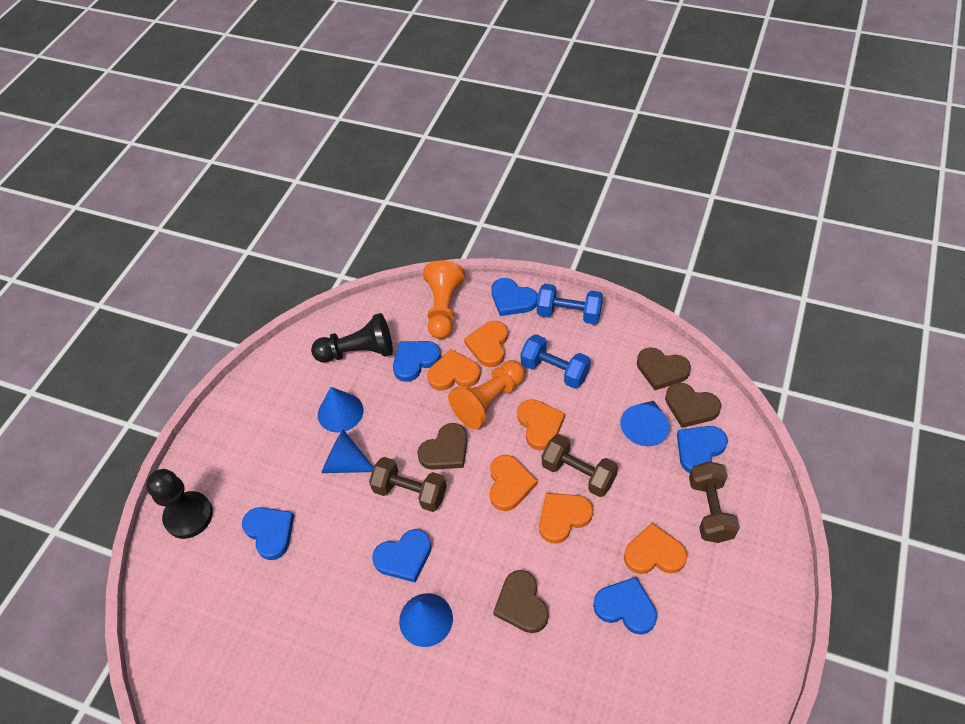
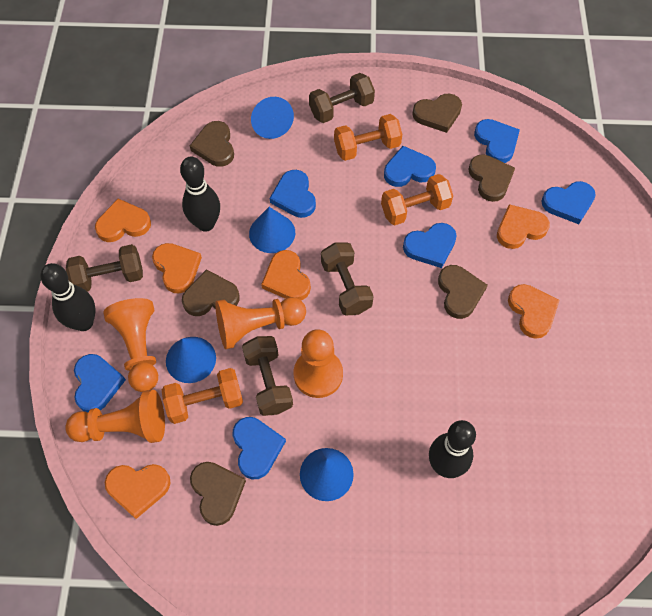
black bowling pin: none = 0 -> [40,263,96,331] [180,157,220,232] [429,420,476,478] = 3
black pawn: [146,469,213,539] [311,313,393,362] = 2 -> none = 0
blue dumbbell: [520,334,591,389] [537,284,603,324] = 2 -> none = 0
blue heart: [242,507,294,560] [372,529,432,583] [393,341,441,382] [491,278,538,316] [593,577,657,635] [677,426,728,473] = 6 -> [74,354,126,413] [232,417,286,479] [270,170,316,218] [384,146,436,187] [403,223,457,268] [474,119,520,163] [541,181,596,224] = 7
brown dumbbell: [369,457,447,512] [542,434,618,497] [689,462,740,543] = 3 -> [66,244,143,292] [242,336,293,416] [309,73,375,123] [321,242,374,316] = 4
brown heart: [417,423,467,470] [493,570,549,633] [637,347,691,390] [665,383,721,428] = 4 -> [182,269,240,316] [190,121,234,167] [190,462,246,526] [412,94,462,133] [438,265,488,319] [468,154,515,202] = 6
orange dumbbell: none = 0 -> [162,368,243,424] [334,114,402,161] [381,174,453,225] = 3
orange pawn: [423,260,465,339] [448,360,525,429] = 2 -> [65,390,165,443] [103,298,158,392] [215,297,306,349] [293,329,343,398] = 4

